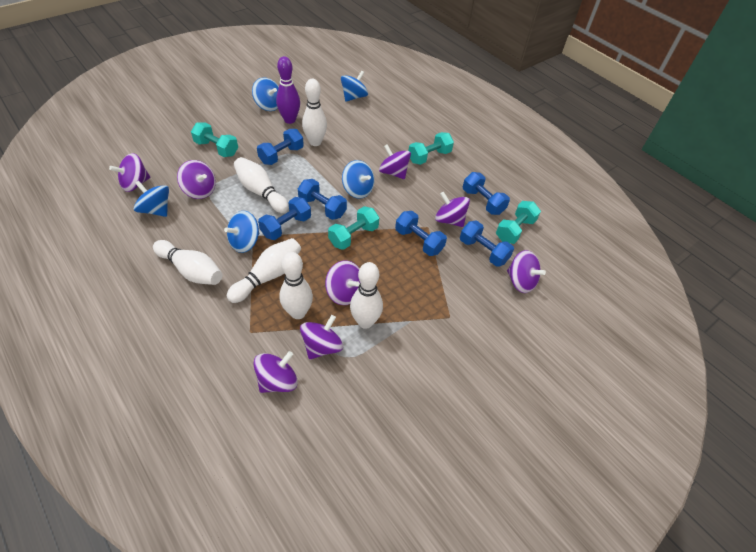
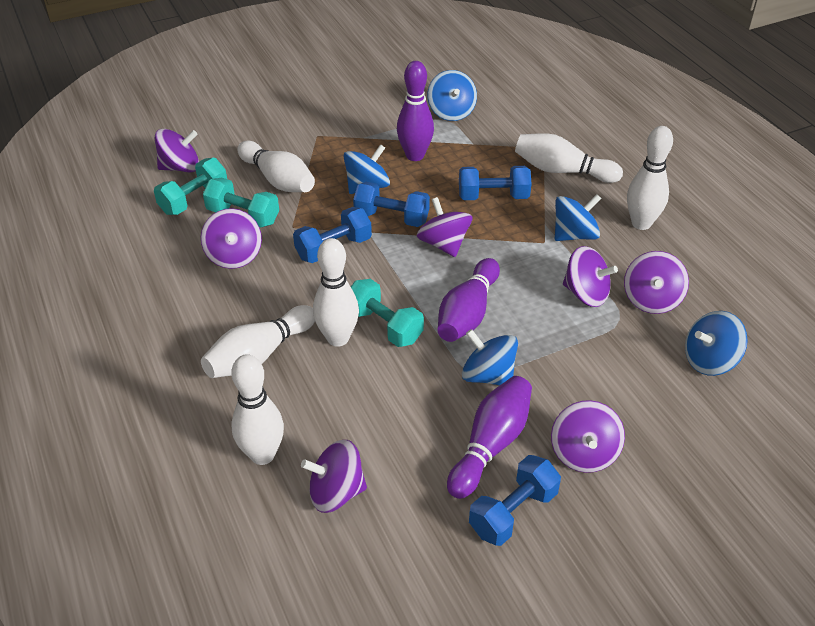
blue dumbbell: [257,129,304,165] [258,197,311,240] [298,179,347,220] [395,211,447,256] [460,221,514,267] [463,172,510,215] = 6 -> [293,207,372,263] [353,182,430,227] [459,166,531,200] [469,455,561,546] = 4
purple bowling pin: [276,56,300,124] = 1 -> [397,61,434,161] [437,258,500,342] [447,376,532,499] = 3
purple spinning top: [109,153,150,192] [177,160,216,199] [253,351,298,393] [300,315,343,359] [325,261,360,305] [379,144,411,179] [435,192,470,227] [507,250,546,293] = 8 -> [155,129,199,172] [201,208,262,269] [301,440,367,513] [417,197,473,257] [551,400,625,473] [563,246,618,307] [624,251,689,314] = 7
turquoise dumbbell: [191,122,238,157] [328,206,379,250] [408,132,454,165] [496,201,541,244] = 4 -> [154,158,227,215] [203,178,279,227] [351,279,424,347] = 3

